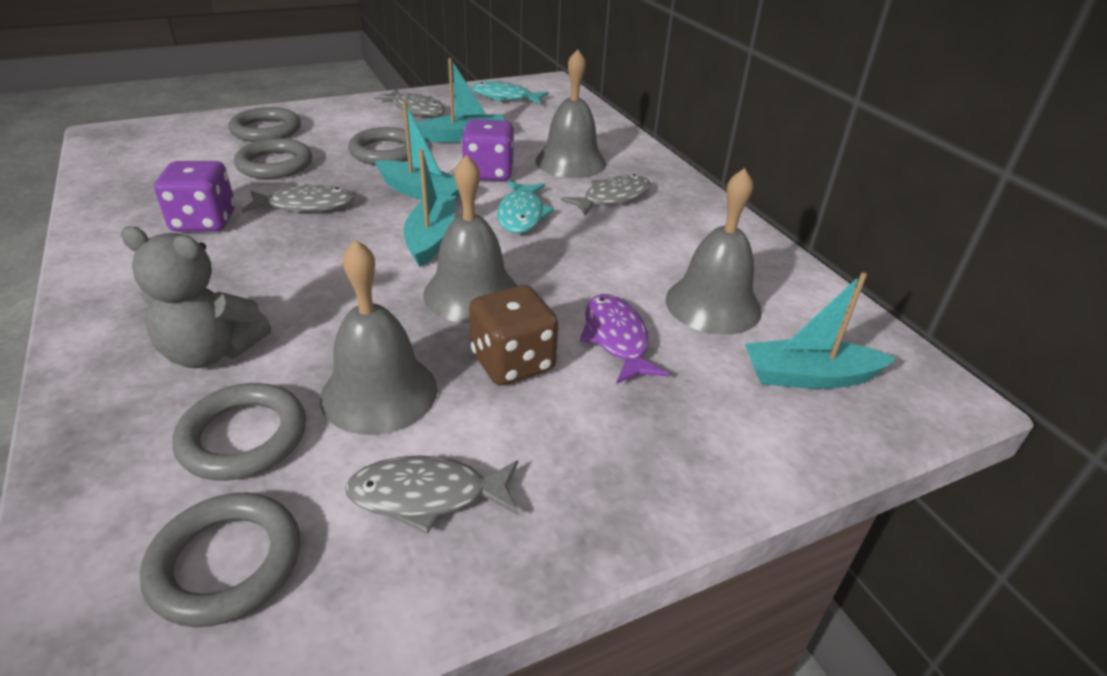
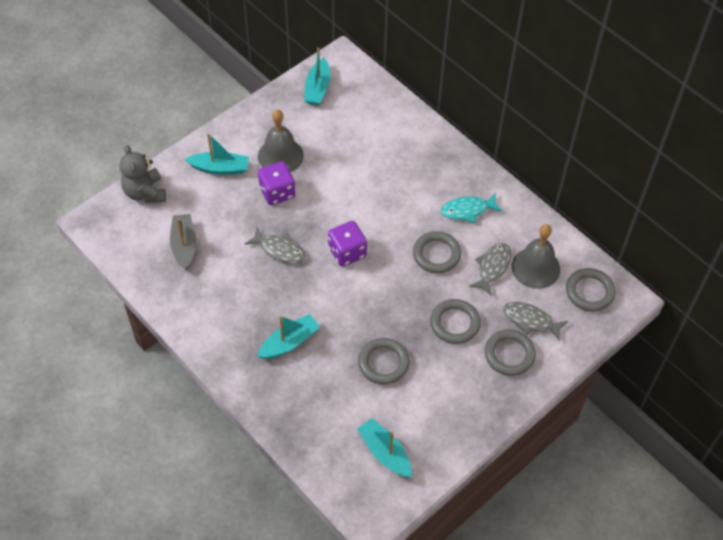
brown dice: [469,285,558,386] = 1 -> none = 0
grey bell: [320,239,438,435] [423,154,517,323] [536,49,606,178] [666,168,762,335] = 4 -> [258,109,304,172] [511,224,560,289] = 2
grey boat: none = 0 -> [170,214,196,270] = 1
grey fish: [242,184,355,213] [345,455,519,534] [374,89,445,116] [561,174,651,216] = 4 -> [245,227,306,264] [469,243,512,296] [503,302,568,341] = 3
purple fish: [580,294,669,384] = 1 -> none = 0
turquoise fish: [472,81,549,104] [497,181,554,233] = 2 -> [441,193,503,223] = 1

